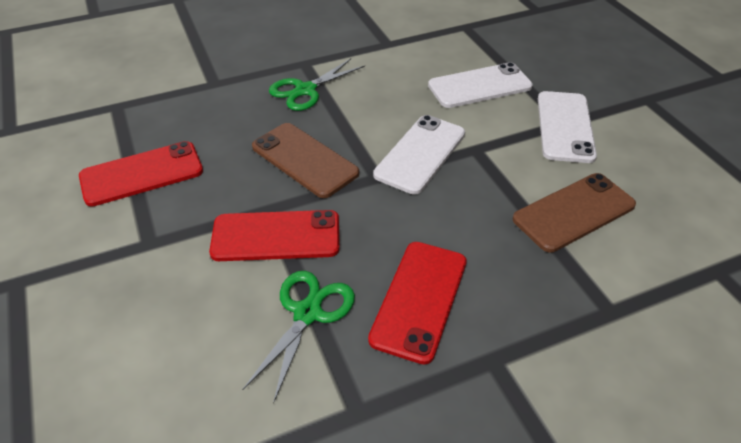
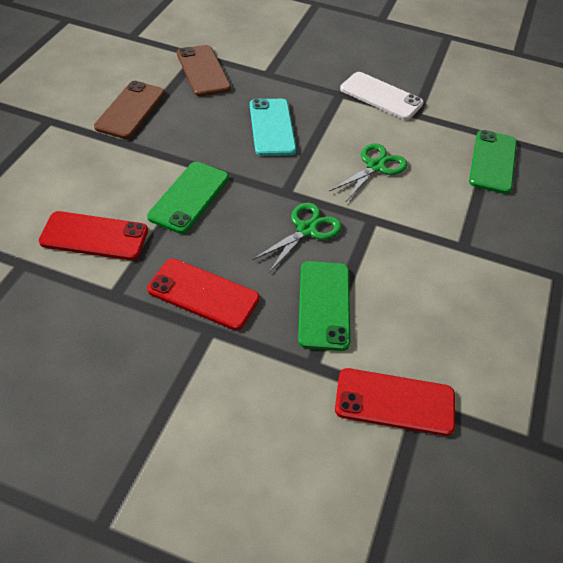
green phone: none = 0 -> [147,162,229,234] [298,261,350,351] [469,130,517,194] = 3
turquoise phone: none = 0 -> [250,99,296,156] = 1
white phone: [373,115,465,195] [428,62,533,108] [538,91,597,163] = 3 -> [340,72,424,120] = 1

